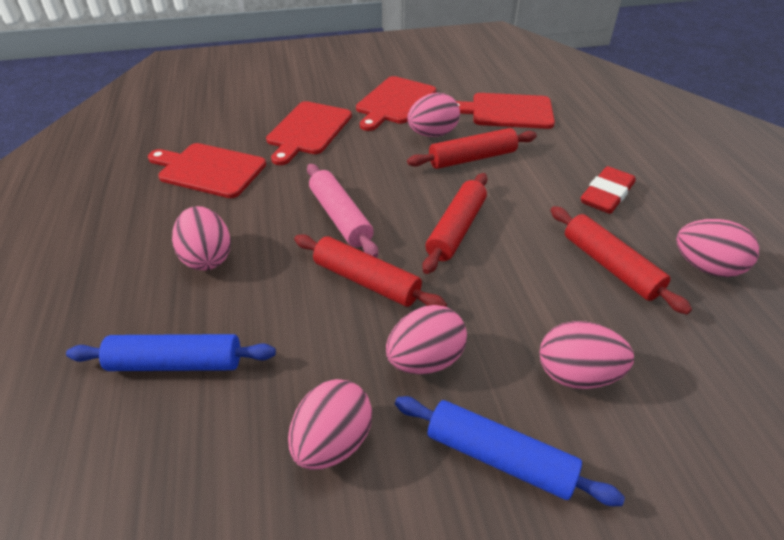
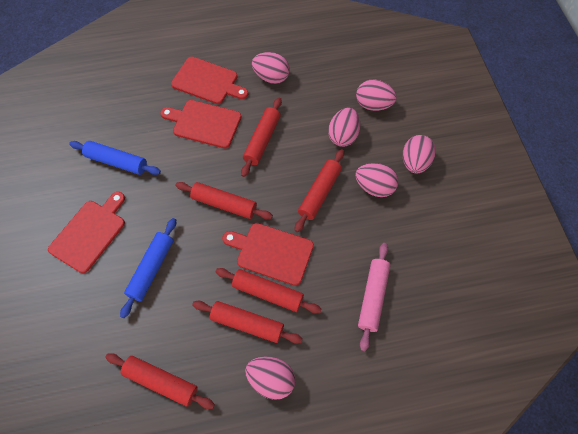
red eraser: [581,166,635,214] = 1 -> none = 0
red rolling pin: [294,234,447,307] [407,128,537,169] [422,173,487,274] [550,206,692,314] = 4 -> [105,353,215,409] [175,182,273,219] [192,301,303,344] [215,268,322,314] [241,98,282,177] [295,149,344,232] = 6

